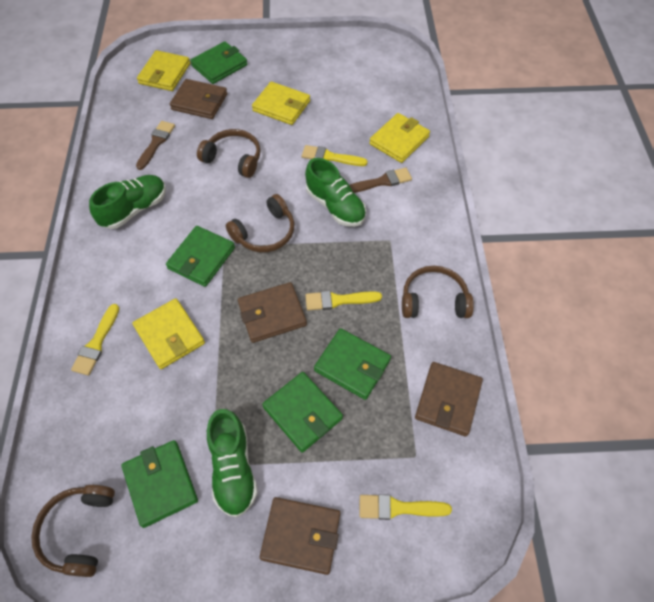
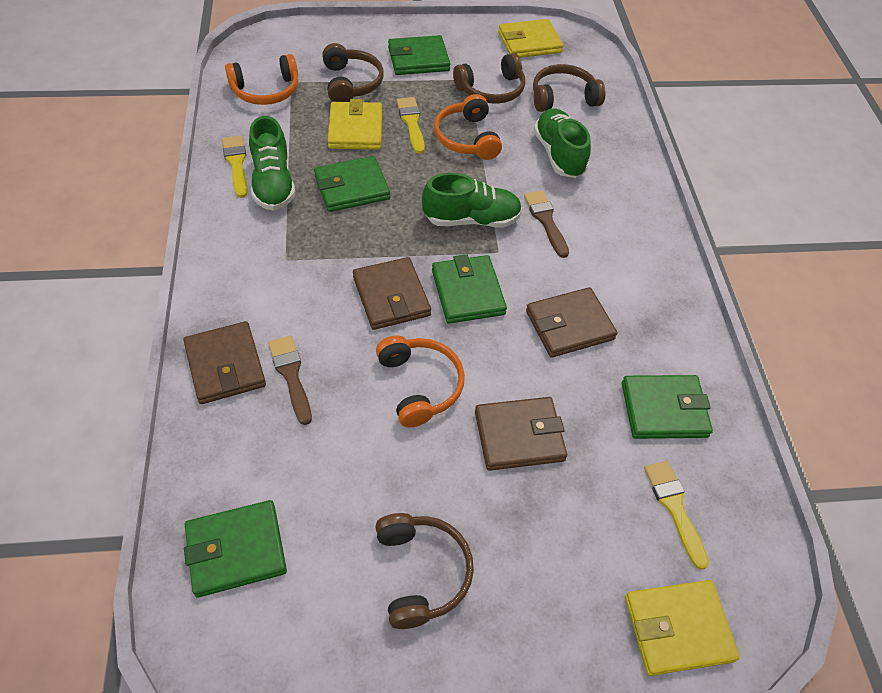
orange headphones: none = 0 -> [225,54,298,105] [376,336,465,427] [434,94,502,160] = 3
yellow brush: [71,304,119,376] [302,145,368,166] [305,291,382,311] [360,494,452,520] = 4 -> [222,135,248,198] [397,97,425,154] [644,461,709,570] = 3
yellow wallet: [132,298,205,369] [137,50,190,91] [252,82,310,125] [369,113,430,163] = 4 -> [328,99,382,150] [498,19,563,58] [625,580,740,676] = 3

